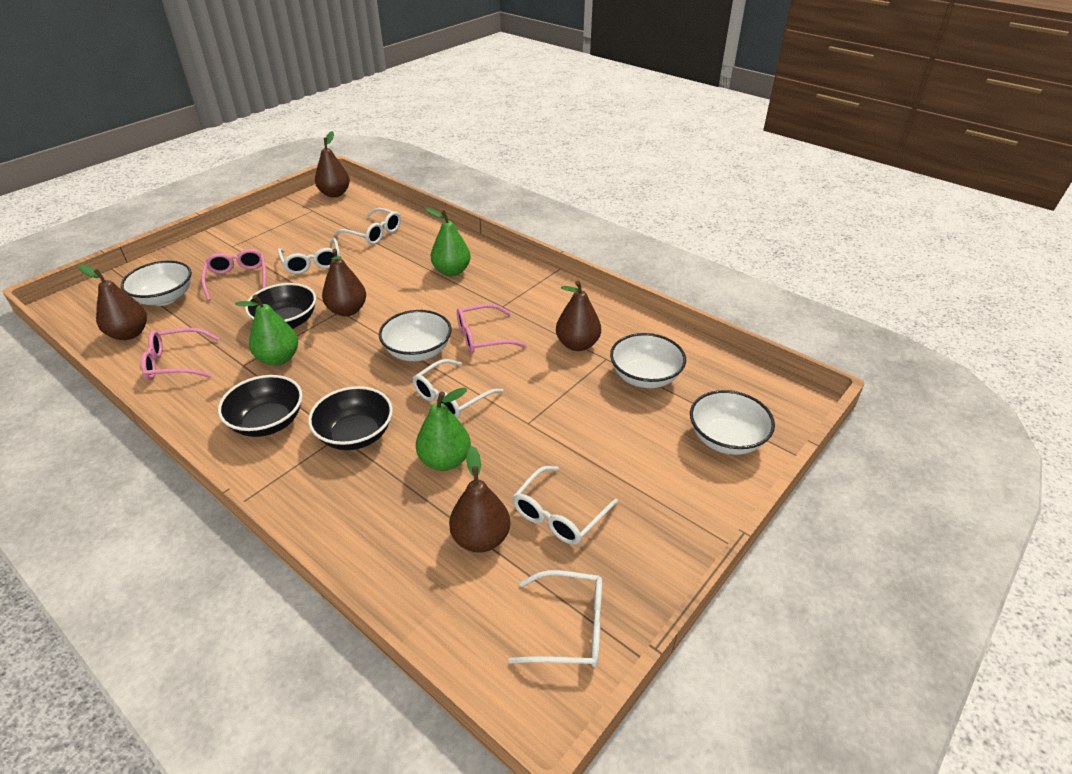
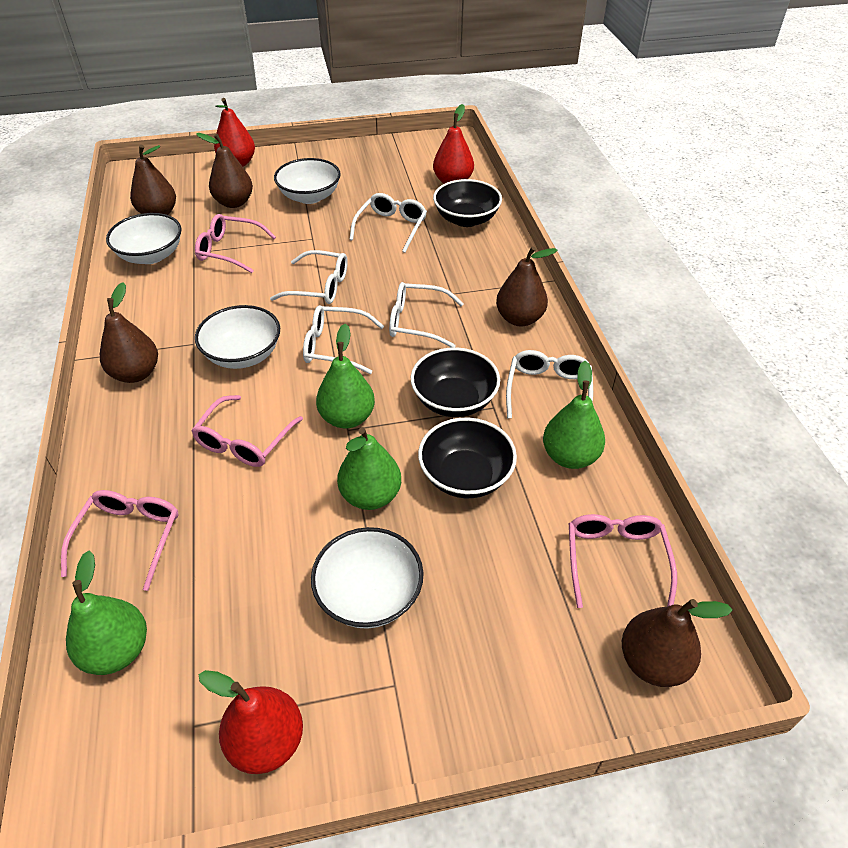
green pear: [235,294,298,366] [416,388,471,471] [425,208,471,276] = 3 -> [66,551,147,675] [316,323,375,429] [337,427,401,510] [543,361,605,469] = 4
pink glasses: [141,328,220,380] [201,249,266,301] [457,304,527,354] = 3 -> [61,490,179,591] [191,395,303,467] [195,214,276,273] [569,514,677,608] = 4
red pear: none = 0 -> [198,670,303,774] [214,98,255,167] [433,104,474,184] = 3

